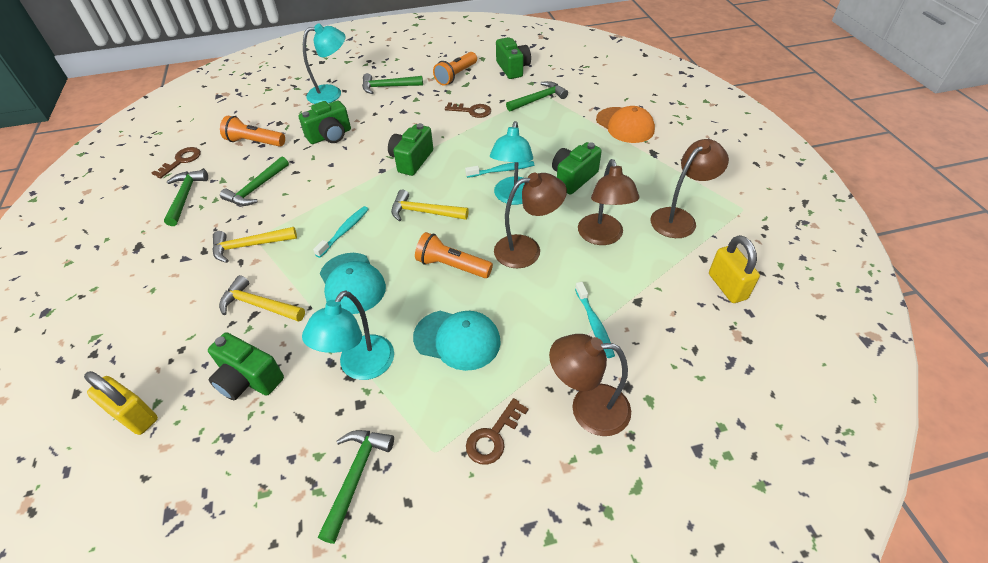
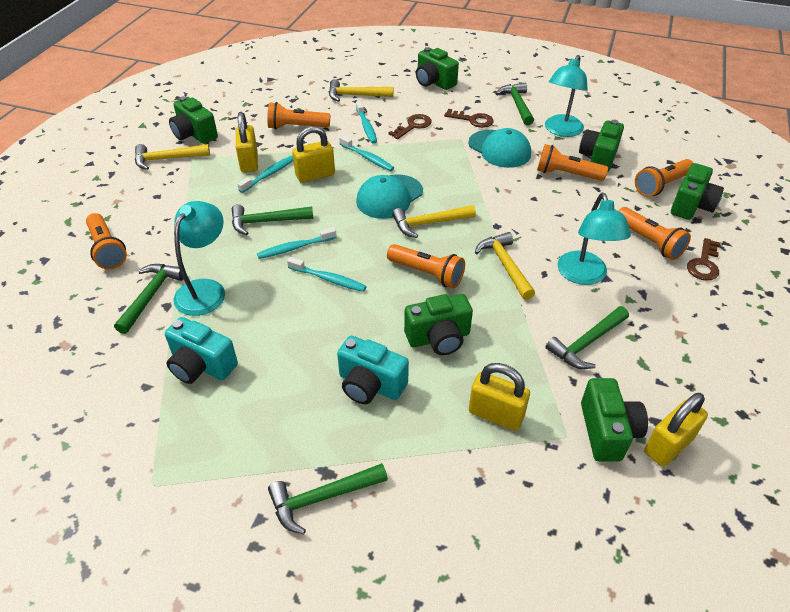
brown lamp: [494,173,567,268] [549,334,631,436] [578,159,639,245] [651,139,729,238] = 4 -> none = 0
green camera: [208,332,284,401] [298,101,351,144] [388,123,433,176] [496,37,531,79] [552,142,602,195] = 5 -> [169,96,218,144] [404,294,473,355] [416,47,459,90] [579,120,624,172] [581,378,648,462] [671,163,724,220] = 6
orange cap: [596,106,655,143] = 1 -> none = 0
orange flashlight: [220,116,285,147] [415,232,493,278] [433,52,477,86] = 3 -> [86,213,127,269] [267,102,330,130] [387,244,465,288] [537,144,608,181] [618,207,691,260] [635,159,693,197] = 6
turquoise camera: none = 0 -> [165,317,238,384] [337,336,409,404] = 2
turquoise toothbrush: [313,206,368,258] [465,161,534,178] [575,282,615,358] = 3 -> [237,155,293,193] [257,227,337,259] [287,257,367,292] [339,135,394,171] [356,101,377,144] = 5
yellow hammer: [212,227,297,263] [219,275,305,322] [391,190,469,221] = 3 -> [135,144,210,170] [329,79,393,102] [392,205,476,238] [475,232,535,300] = 4
yellow padlock: [84,371,158,435] [709,235,760,303] = 2 -> [236,112,258,172] [292,126,335,183] [469,363,530,431] [644,393,708,466] = 4

